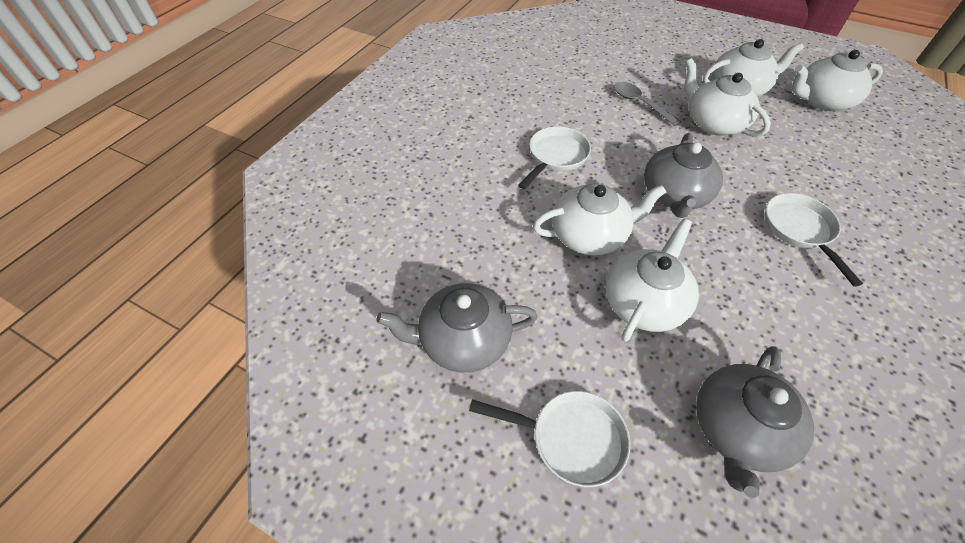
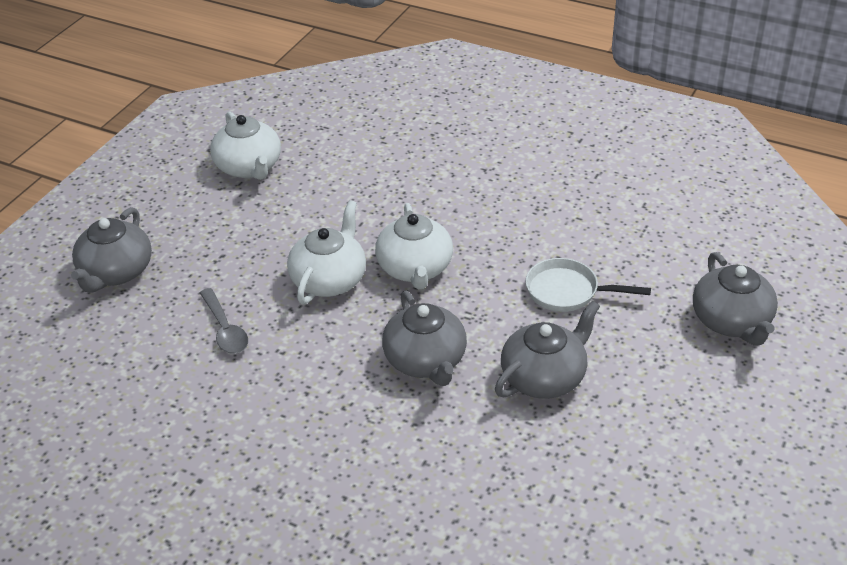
grey teapot: [377,283,538,372] [644,133,723,218] [696,346,814,498] = 3 -> [71,207,152,293] [382,291,467,386] [495,301,600,399] [693,252,778,346] = 4
white pan: [469,391,630,487] [518,126,591,189] [764,193,863,287] = 3 -> [526,258,651,312] = 1
white teapot: [533,183,666,256] [605,218,699,342] [685,58,771,137] [703,39,804,97] [792,50,883,111] = 5 -> [210,111,281,180] [287,200,366,304] [375,203,453,289] = 3

